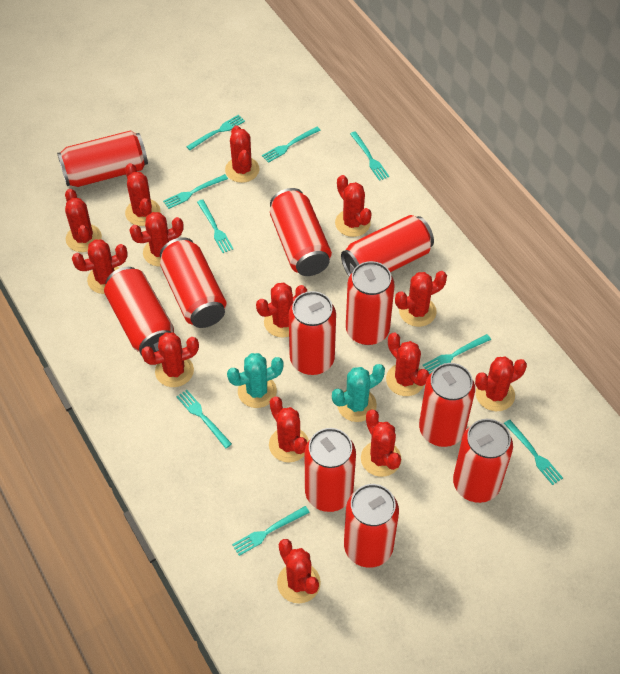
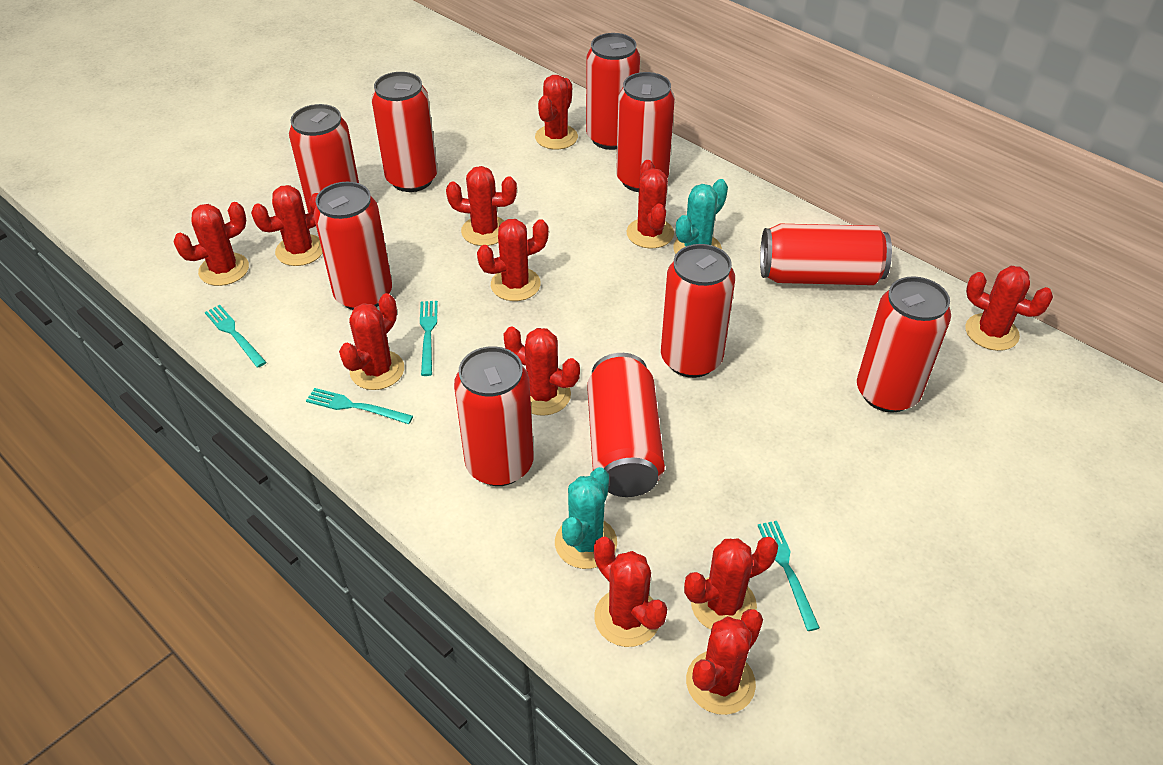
red cactus: [65,189,102,252] [72,239,128,294] [125,163,161,226] [129,212,184,266] [141,333,199,387] [225,125,260,183] [256,283,307,338] [269,397,309,463] [277,539,321,603] [335,175,372,237] [361,409,402,477] [386,333,429,396] [395,271,447,327] [475,357,527,411] = 14 -> [173,202,249,286] [251,185,323,266] [339,293,404,390] [446,166,517,246] [477,219,549,301] [503,327,580,416] [535,75,578,149] [594,537,668,647] [627,160,674,248] [684,537,778,630] [686,609,763,715] [965,266,1053,351] = 12
red can: [57,130,148,187] [104,267,174,355] [160,237,227,328] [270,188,332,276] [289,291,336,375] [305,428,356,512] [341,215,434,277] [344,484,399,568] [346,261,395,345] [419,363,475,447] [453,419,513,503] = 11 -> [289,104,359,213] [314,182,392,310] [371,72,438,192] [454,346,534,486] [586,33,640,150] [587,353,665,497] [616,72,675,192] [661,244,735,378] [760,224,892,285] [857,276,951,413] = 10
turquoise fork: [163,174,228,209] [177,390,232,449] [186,115,245,150] [197,199,233,253] [232,506,310,556] [262,127,321,163] [350,131,389,181] [423,334,491,375] [504,420,563,485] = 9 -> [205,305,266,368] [306,388,413,424] [420,301,438,376] [758,521,820,631] = 4

